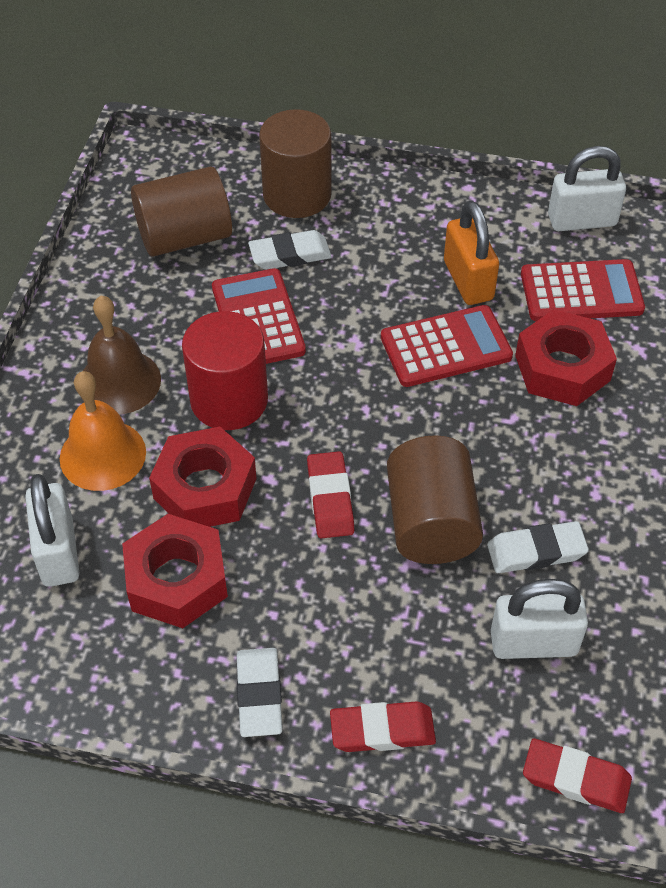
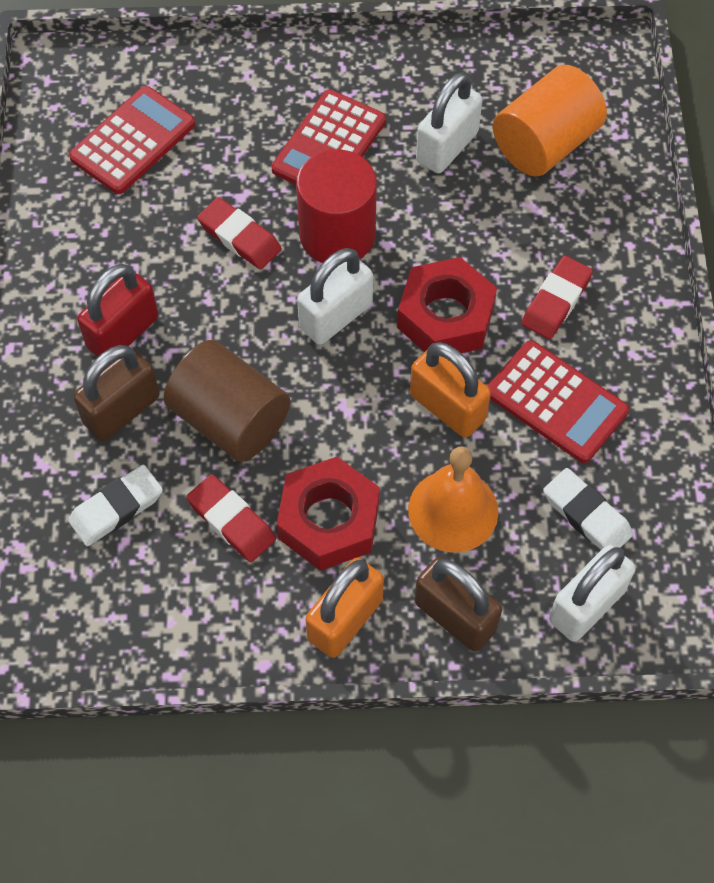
brown bell: [81,296,161,415] = 1 -> none = 0
brown cylinder: [131,167,232,257] [259,109,332,218] [387,435,483,564] = 3 -> [163,340,290,462] = 1
brown padlock: none = 0 -> [73,345,159,441] [414,557,502,652] = 2
orange cylinder: none = 0 -> [493,65,607,176] = 1
orange padlock: [444,201,499,305] = 1 -> [305,558,384,658] [410,342,491,438] = 2
red nut: [122,514,228,628] [149,427,257,527] [515,309,617,406] = 3 -> [277,457,380,571] [397,257,497,353] = 2
red padlock: none = 0 -> [77,264,158,357] = 1
white eraser: [237,648,283,737] [248,230,332,270] [487,521,589,573] = 3 -> [68,465,163,546] [543,468,633,550] = 2

